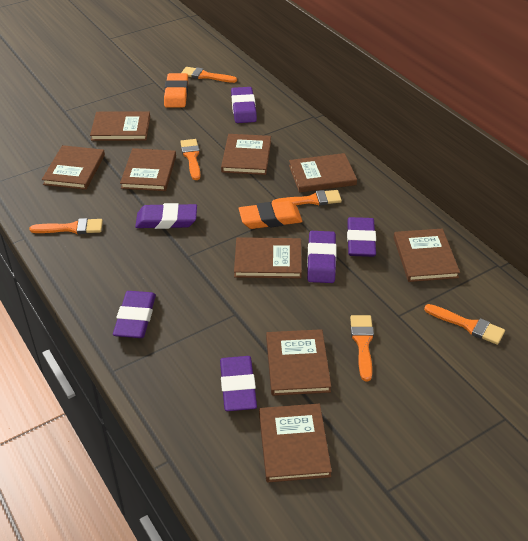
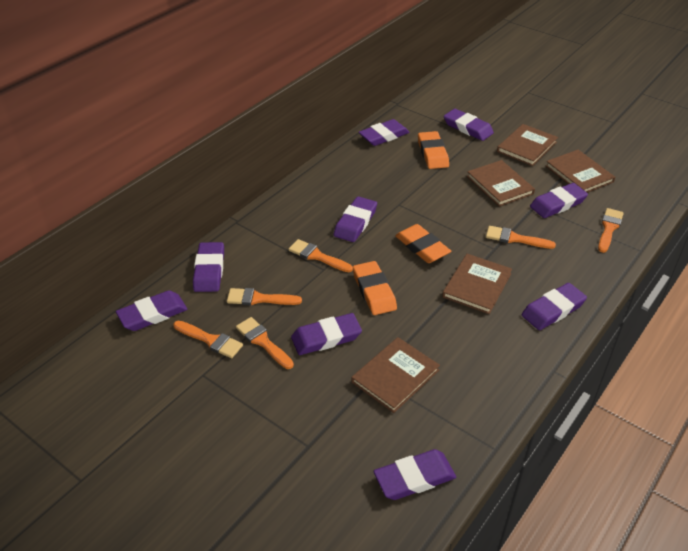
brown book: [42,145,105,190] [90,111,150,141] [120,148,176,191] [221,134,271,175] [234,237,302,279] [259,404,332,483] [266,329,331,396] [289,153,357,193] [394,229,460,282] = 9 -> [351,337,440,413] [442,254,512,314] [467,160,535,207] [497,124,558,166] [546,150,615,193] = 5
orange eraser: [164,73,188,108] [239,201,302,229] = 2 -> [353,261,397,315] [395,224,451,263] [418,131,449,169] = 3
purple eraser: [113,291,156,338] [135,203,197,229] [220,356,257,411] [231,87,257,123] [307,231,336,283] [347,217,376,257] = 6 -> [116,290,187,331] [193,242,224,292] [291,313,362,355] [334,196,377,242] [358,119,409,146] [374,449,456,500] [444,109,494,141] [522,283,587,330] [530,183,588,218] = 9

